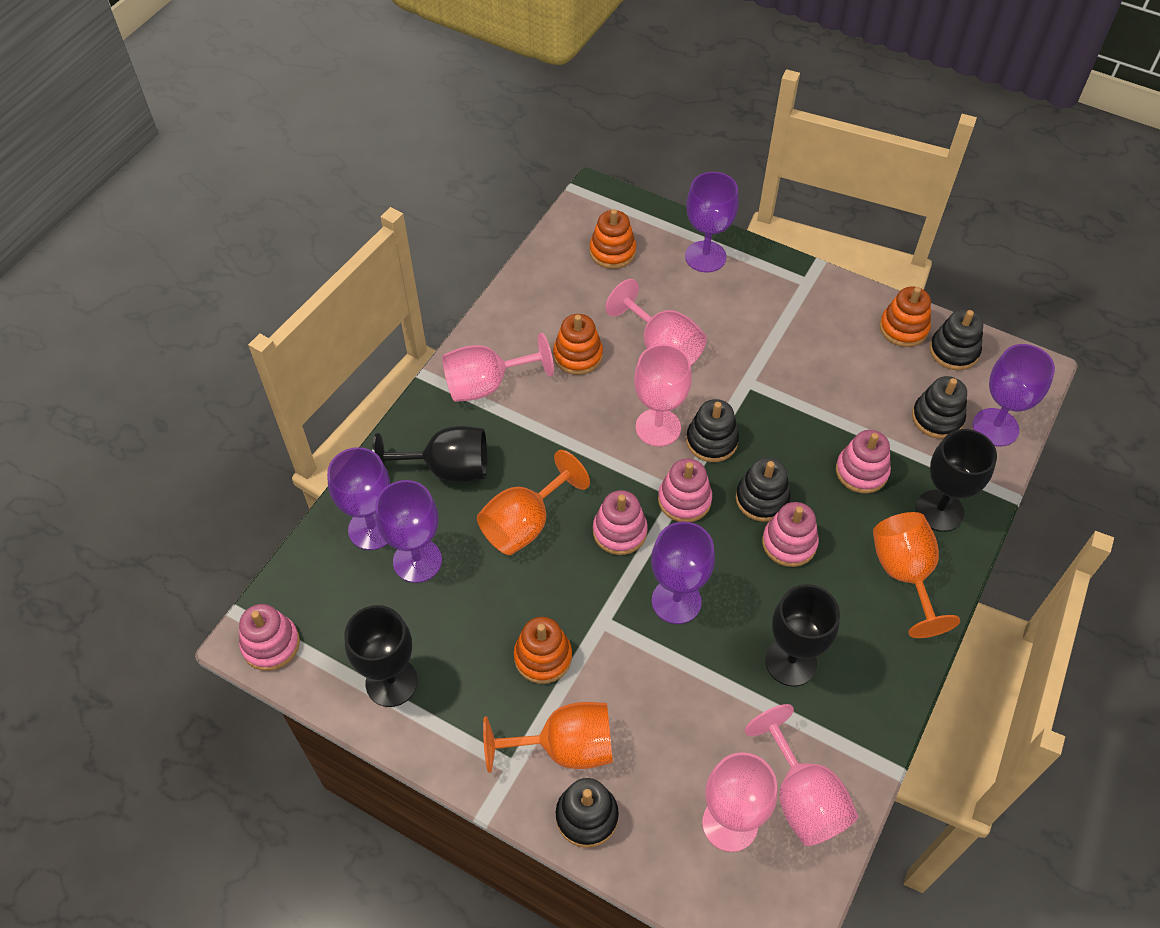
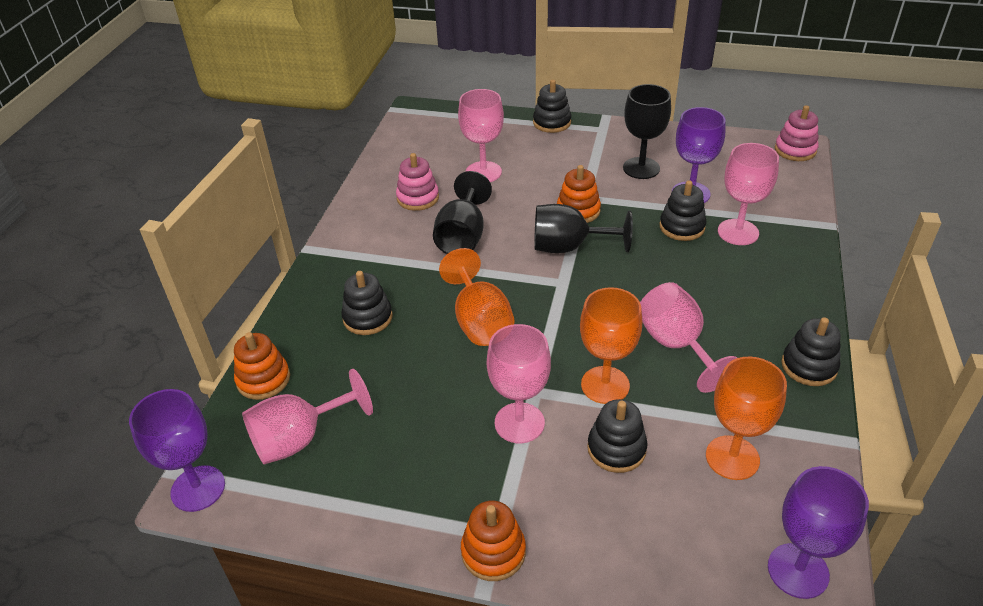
black goblet: [345,605,418,707] [372,426,487,483] [765,584,840,686] [915,429,997,532] = 4 -> [433,171,492,254] [534,204,633,253] [623,84,671,179] = 3
orange stacking toy: [514,617,572,684] [553,314,603,375] [589,209,636,269] [880,287,931,347] = 4 -> [234,332,290,400] [461,501,526,581] [557,165,601,223] = 3
pink stacking toy: [239,604,300,671] [593,490,648,555] [658,458,712,522] [762,502,819,567] [836,430,891,494] = 5 -> [396,153,439,211] [775,105,819,161] = 2
purple goblet: [327,447,390,550] [375,480,442,583] [651,522,715,624] [685,172,739,272] [973,344,1055,446] = 5 -> [129,389,225,512] [672,107,726,203] [768,466,869,599] = 3

